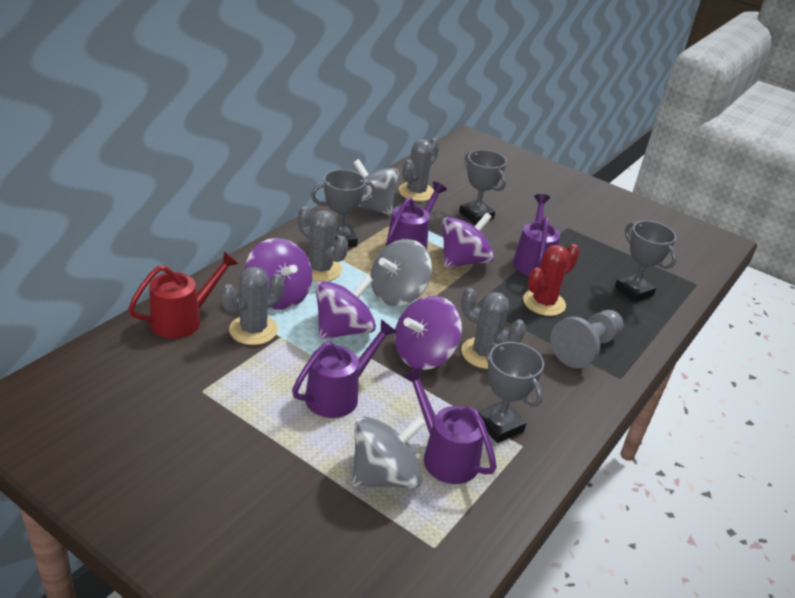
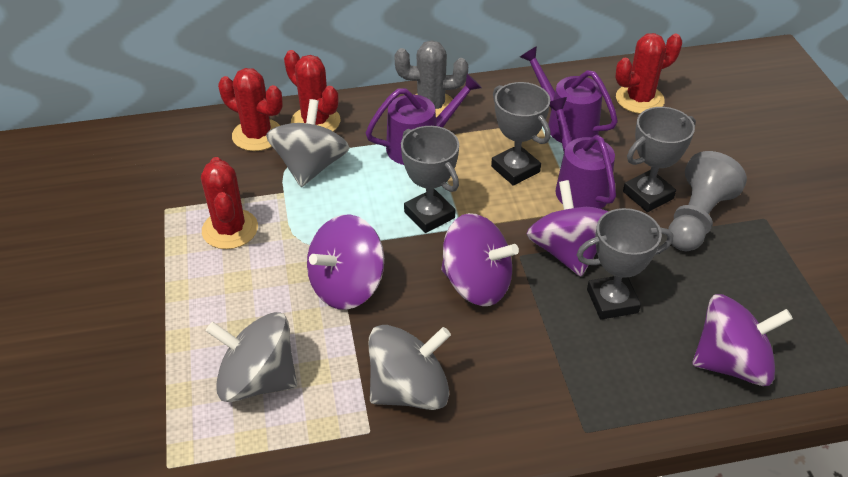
grey cactus: [221,267,284,345] [298,207,348,282] [399,138,440,201] [461,288,526,369] = 4 -> [395,40,468,118] = 1
purple watering can: [292,319,397,418] [386,182,447,250] [402,367,497,484] [513,194,560,276] = 4 -> [366,74,482,165] [520,46,618,143] [549,97,616,209] = 3
red cactus: [523,244,580,316] = 1 -> [201,157,258,249] [218,68,283,151] [284,50,340,131] [615,33,682,114] = 4
red watering can: [128,251,239,339] = 1 -> none = 0

